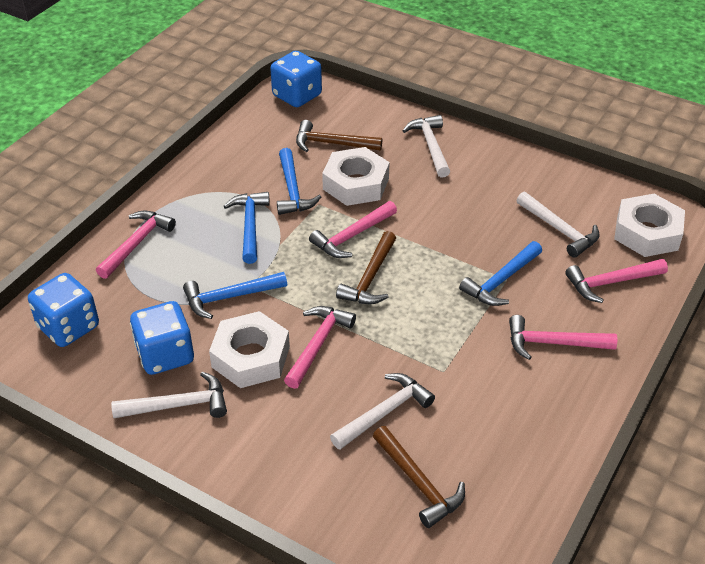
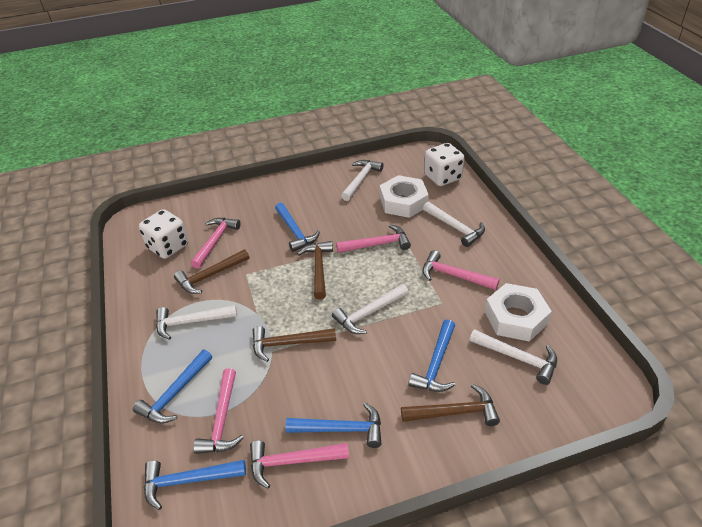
blue dice: [28,273,99,347] [130,301,194,375] [270,51,322,107] = 3 -> none = 0
blue hammer: [183,272,287,319] [223,192,270,264] [277,148,321,215] [459,241,542,306] = 4 -> [133,349,212,423] [144,460,246,510] [275,202,320,252] [286,403,381,448] [408,319,456,392] = 5
brown hammer: [296,120,382,152] [336,231,396,304] [373,426,465,528] = 3 -> [174,249,249,294] [253,326,336,362] [297,241,333,300] [401,384,500,426] = 4
white dice: none = 0 -> [139,209,189,259] [424,143,465,186] = 2
white hammer: [111,372,227,418] [330,373,435,449] [403,115,450,178] [516,192,600,258] = 4 -> [156,305,237,340] [332,284,409,334] [341,160,383,201] [423,202,485,247] [470,329,557,385] = 5
white nut: [209,311,290,388] [322,147,390,206] [614,194,685,257] = 3 -> [380,175,429,218] [485,283,552,342] = 2

